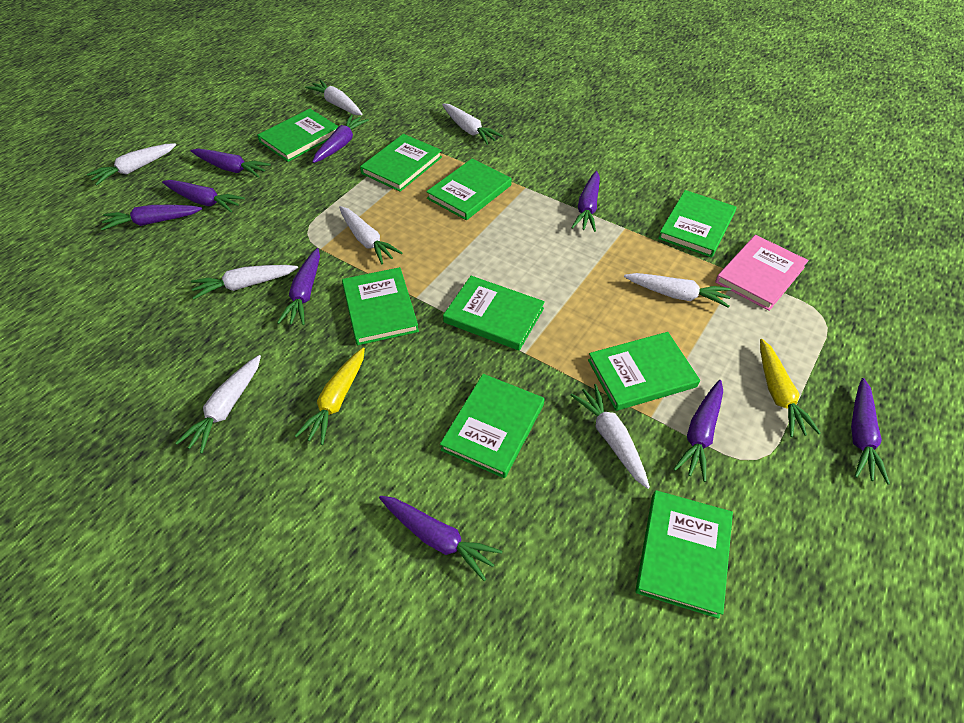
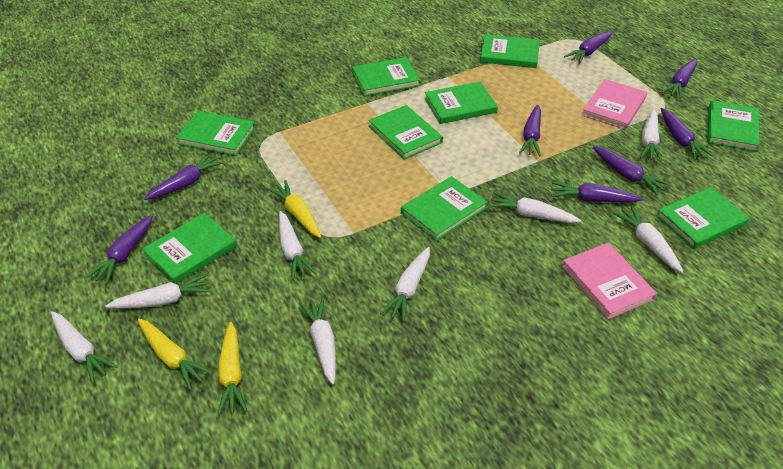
pink book: [715,235,809,311] = 1 -> [562,243,657,320] [582,79,647,130] = 2
purple carrot: [101,205,202,230] [162,180,245,212] [191,149,271,178] [277,248,320,325] [312,114,369,163] [379,496,502,581] [571,171,600,232] [674,380,723,482] [851,378,890,485] = 9 -> [86,215,153,284] [144,153,224,200] [519,105,541,156] [552,182,643,203] [564,31,612,64] [593,146,670,195] [661,108,714,160] [662,59,697,99] = 8
yellow carrot: [295,348,365,445] [760,339,821,437] = 2 -> [138,319,213,390] [217,322,247,416] [266,180,321,238] = 3

